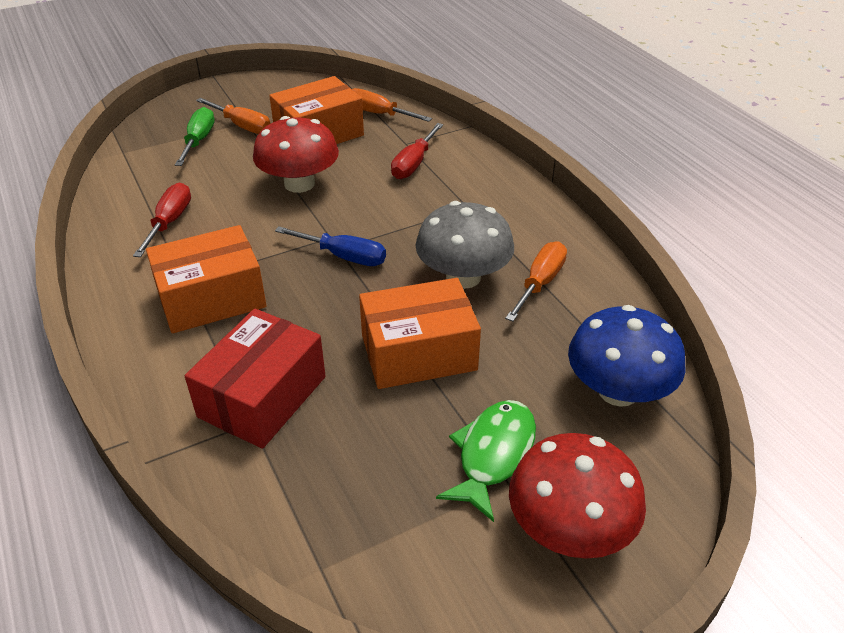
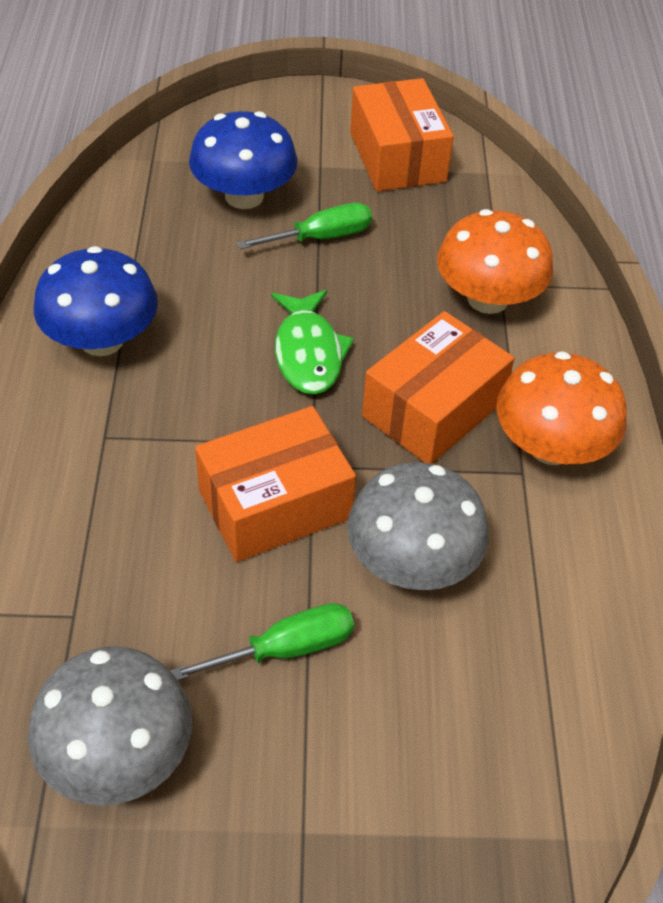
blue mushroom: [568,305,686,407] = 1 -> [34,246,158,356] [189,111,298,209] = 2
blue screwdriver: [275,227,386,266] = 1 -> none = 0
green screwdriver: [175,107,215,166] = 1 -> [169,603,354,680] [237,203,372,249] = 2
grey mushroom: [415,201,514,289] = 1 -> [28,646,192,806] [347,462,489,590] = 2
orange mushroom: none = 0 -> [437,209,553,314] [496,351,627,465] = 2
orange screwdriver: [196,98,271,134] [352,88,432,122] [505,241,567,322] = 3 -> none = 0
red box: [185,309,325,449] = 1 -> none = 0
red mushroom: [253,116,339,193] [509,433,646,559] = 2 -> none = 0
red screwdriver: [133,183,191,257] [391,123,443,179] = 2 -> none = 0

